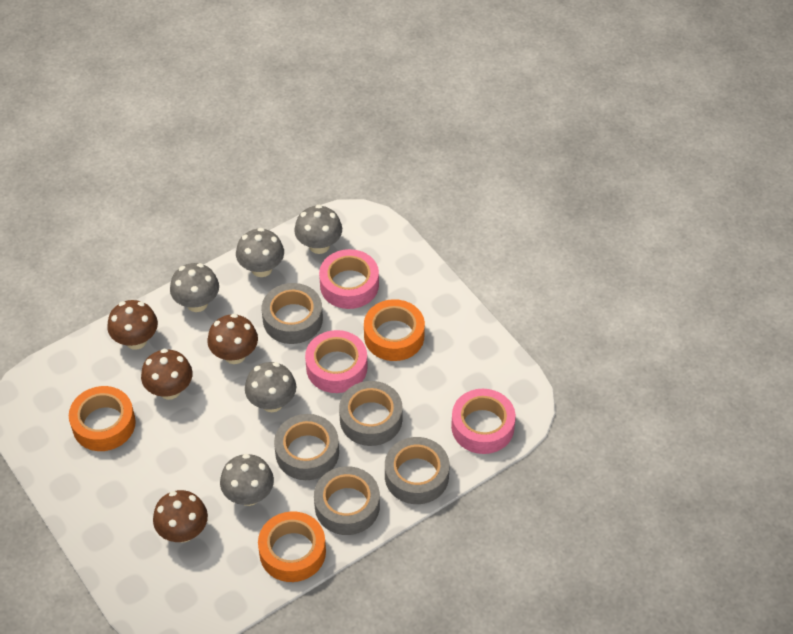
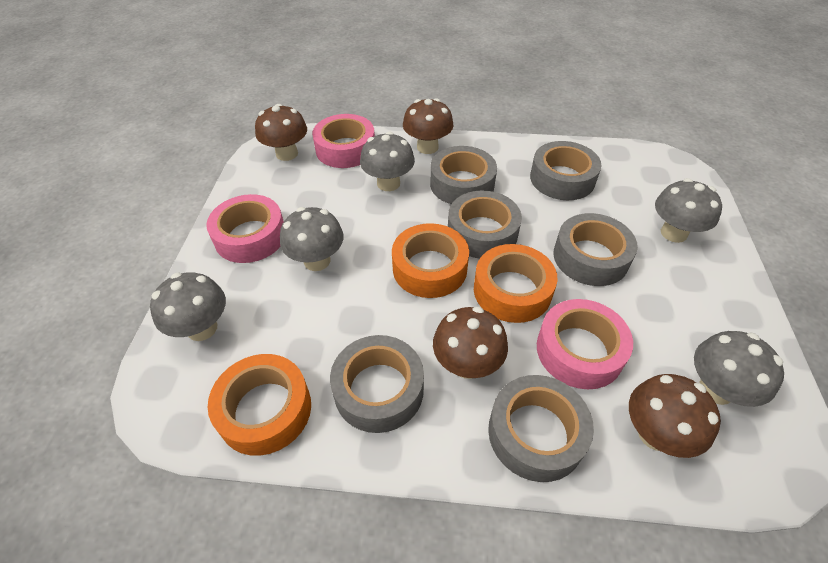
grey tape: [262,283,323,344] [274,414,339,480] [314,466,380,535] [339,381,403,446] [385,437,450,504] = 5 -> [330,335,424,433] [430,146,497,204] [448,191,522,259] [488,375,594,482] [530,141,602,200] [553,213,638,286] = 6

